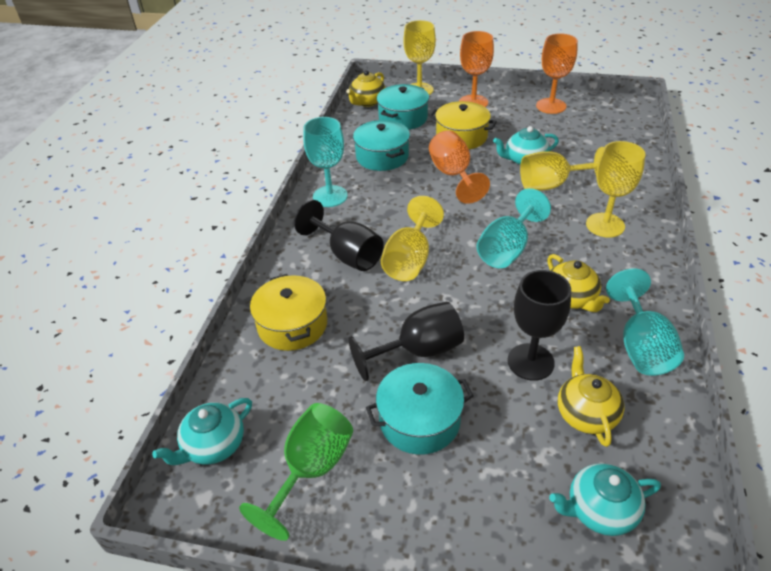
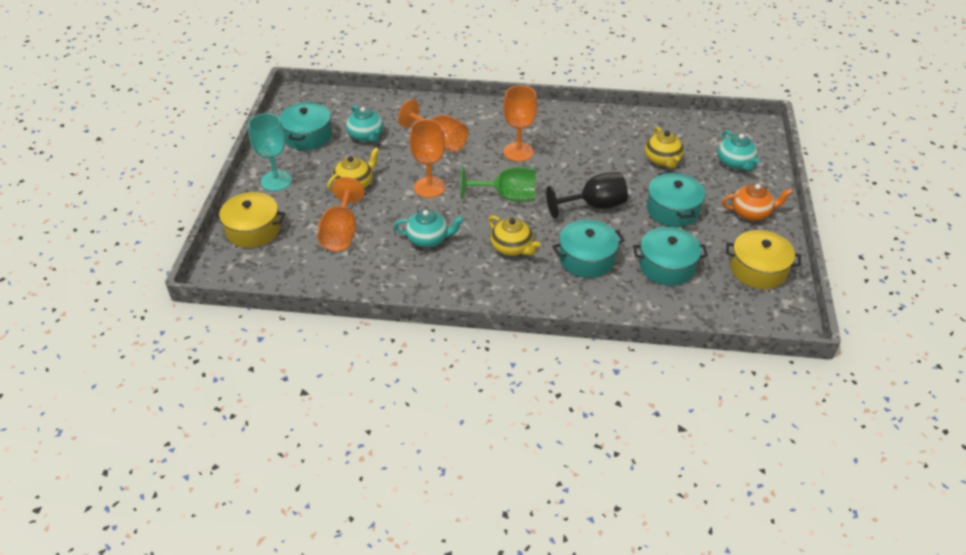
black goblet: [294,200,384,271] [349,302,464,381] [508,270,571,381] = 3 -> [546,172,628,218] = 1
orange goblet: [429,130,490,204] [459,31,494,107] [536,33,578,114] = 3 -> [317,177,365,251] [398,99,468,152] [409,119,445,198] [503,85,537,161] = 4
orange teapot: none = 0 -> [722,184,793,221] = 1
turquoise goblet: [303,117,348,207] [477,188,551,268] [606,268,684,376] = 3 -> [248,113,292,191] = 1
turquoise pot: [353,120,410,171] [366,363,473,455] [377,84,429,130] = 3 -> [279,102,332,150] [552,220,625,278] [633,227,708,286] [647,172,705,227] = 4
yellow goblet: [381,196,444,281] [404,20,436,95] [520,147,604,191] [586,141,645,238] = 4 -> none = 0

